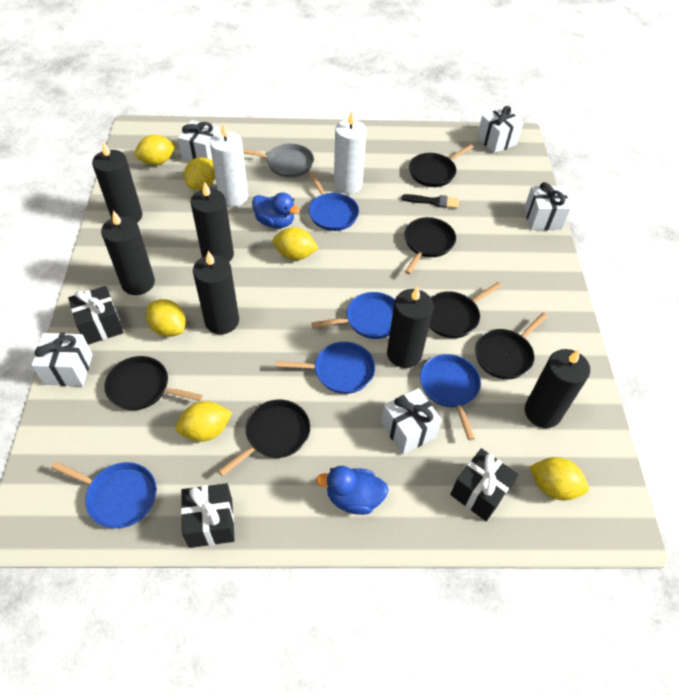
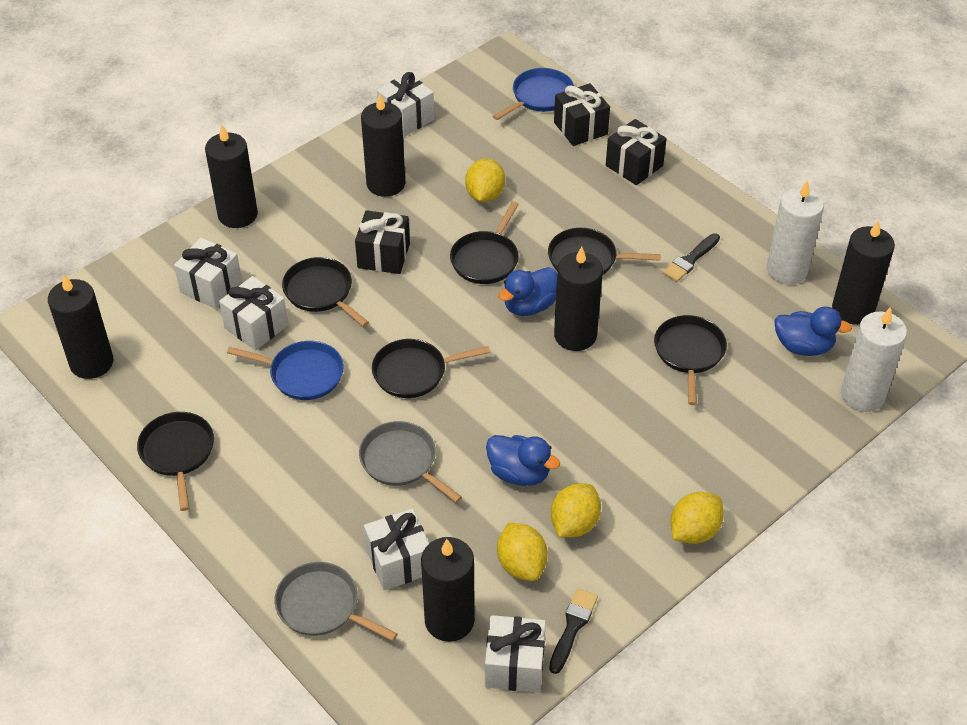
black brush: [401,194,459,209] = 1 -> [549,588,598,674] [662,233,720,282] = 2
blue duck: [252,193,300,228] [316,466,389,515] = 2 -> [486,435,560,486] [498,267,557,316] [774,307,852,356] = 3
blue pan: [51,462,157,528] [276,342,375,394] [308,172,359,231] [312,292,395,339] [420,354,481,440] = 5 -> [227,341,344,400] [493,68,574,120] = 2
grey pan: [243,144,314,178] = 1 -> [275,562,398,641] [359,421,462,503] = 2
yellow lemon: [134,135,176,165] [146,299,186,337] [175,401,232,442] [184,157,215,190] [273,227,319,260] [529,457,589,501] = 6 -> [465,158,505,202] [497,522,548,581] [551,483,601,537] [671,492,724,544] = 4

